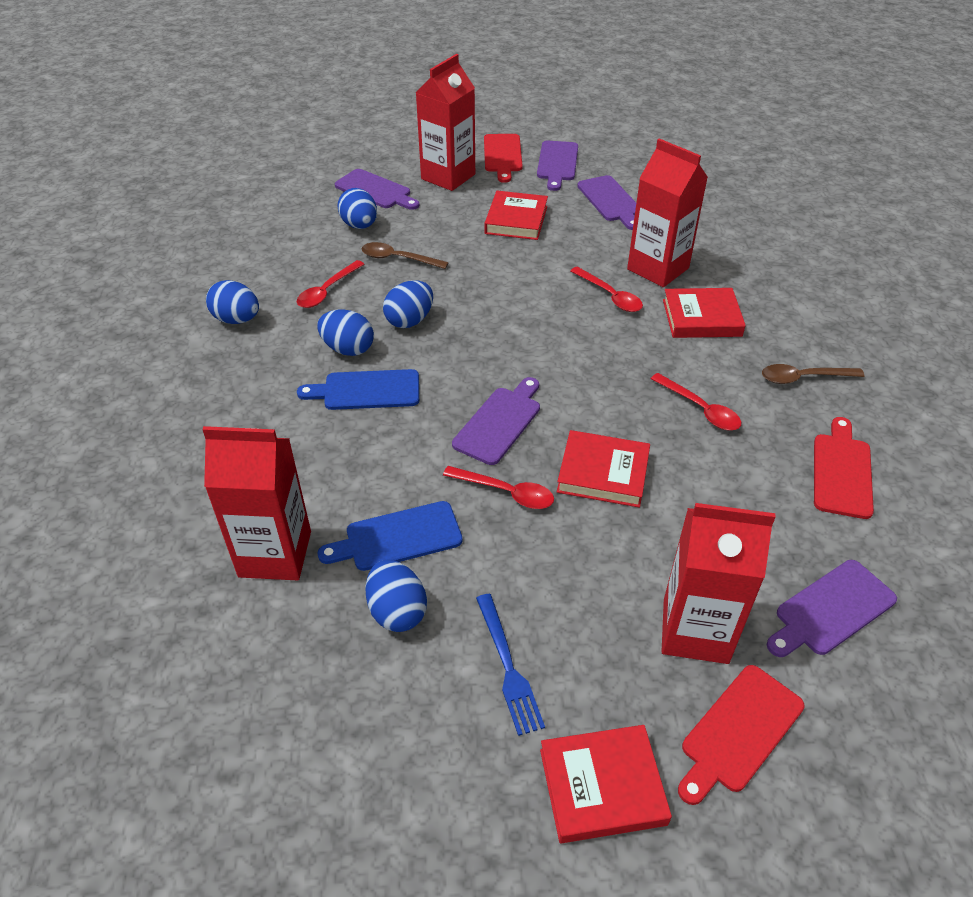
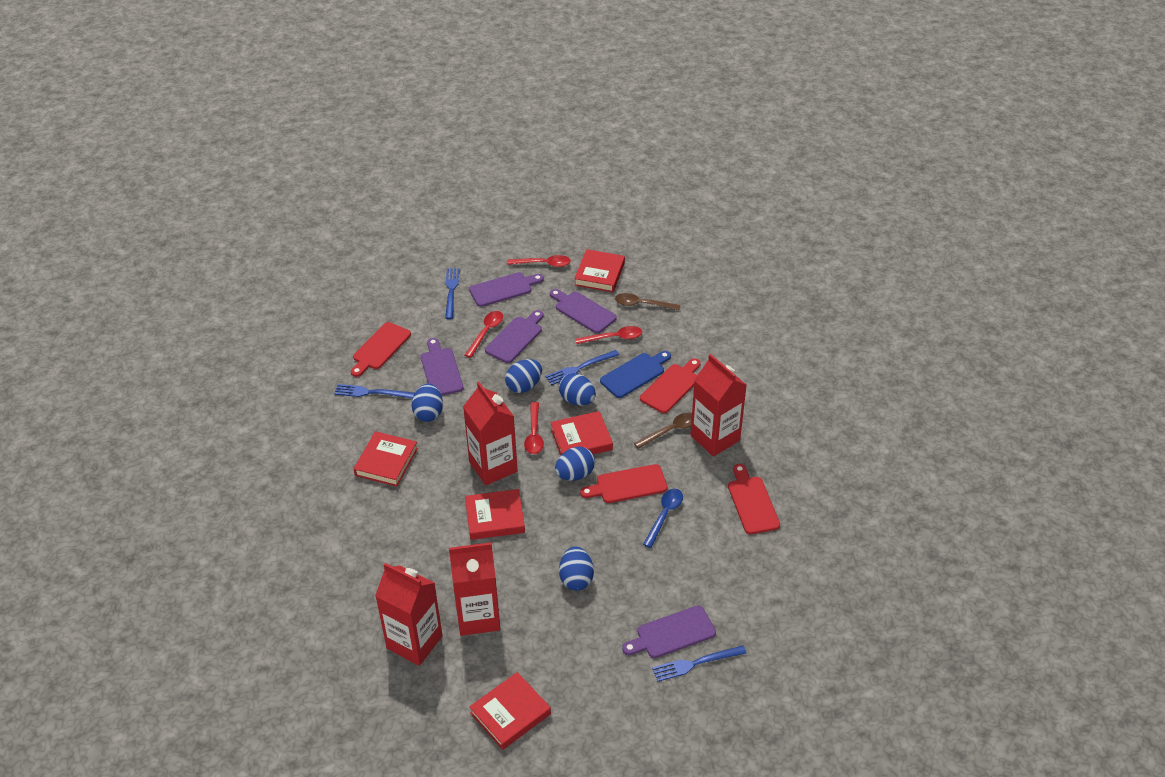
blue cutting board: [297,369,419,410] [318,501,463,571] = 2 -> [600,351,671,398] = 1
blue fork: [476,594,545,736] = 1 -> [334,384,415,399] [445,268,459,319] [545,350,619,385] [652,645,747,682] = 4
blue spoon: none = 0 -> [643,489,683,548] = 1
red book: [484,191,548,240] [540,725,672,843] [557,430,650,508] [663,288,746,338] = 4 -> [354,431,418,487] [465,489,525,540] [469,672,551,750] [550,411,613,455] [574,249,625,292] = 5
red cutting board: [484,134,523,183] [678,665,805,805] [814,417,874,519] = 3 -> [351,322,411,377] [580,464,668,503] [640,358,701,413] [728,464,780,534] = 4

